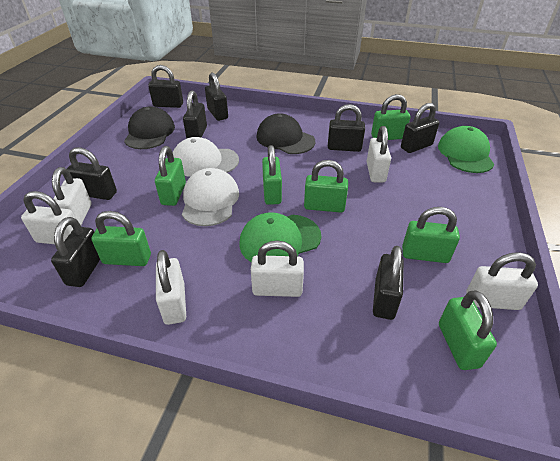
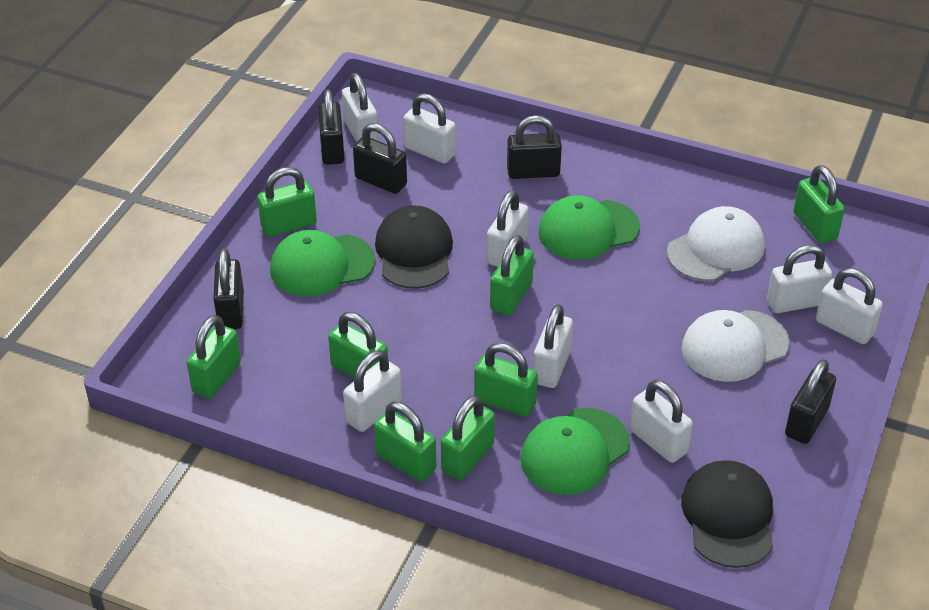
black padlock: [51,217,100,287] [67,147,117,200] [148,65,183,108] [183,90,207,139] [205,72,228,121] [328,104,365,152] [373,246,404,320] [401,103,439,153] = 8 -> [213,248,244,329] [318,89,345,165] [353,123,407,194] [507,115,562,179] [785,359,836,444] = 5
green cap: [239,212,321,262] [438,126,495,173] = 2 -> [270,230,375,296] [520,408,630,495] [538,195,640,260] = 3
green padlock: [91,211,151,266] [155,146,186,206] [262,145,282,205] [304,160,348,213] [371,94,410,140] [402,207,460,263] [439,290,497,370] = 7 -> [187,315,241,399] [257,167,317,237] [328,312,388,378] [374,402,436,482] [441,395,495,480] [474,343,538,417] [490,235,534,316] [793,165,845,243] = 8
white padlock: [21,191,75,244] [52,167,91,225] [156,250,186,325] [251,240,304,297] [367,126,391,183] [466,252,538,310] = 6 -> [342,73,378,142] [343,350,402,432] [403,93,456,163] [486,190,528,267] [533,304,573,388] [630,380,693,463] [767,245,832,313] [816,268,883,344] = 8

